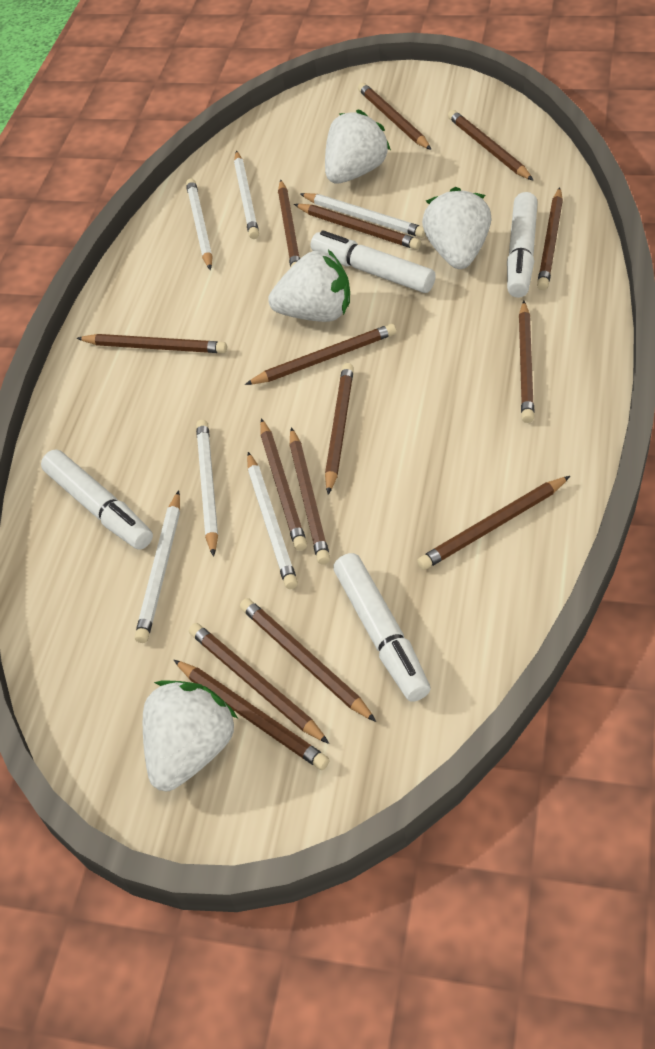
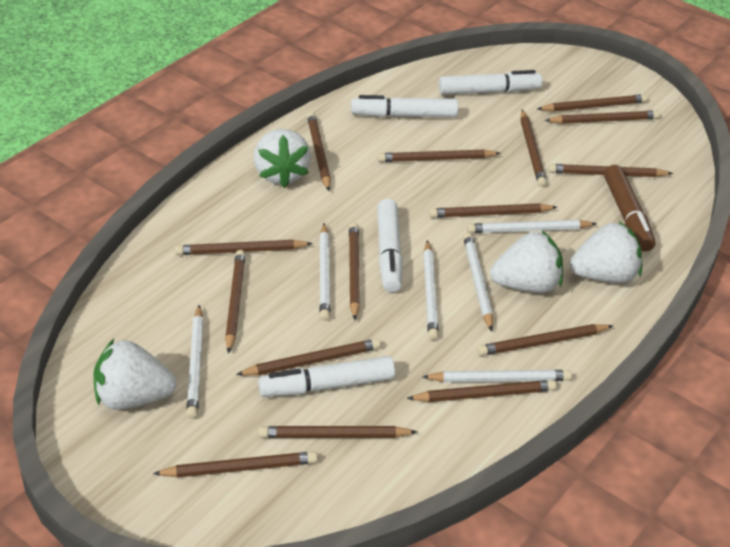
brown marker: none = 0 -> [604,165,656,252] = 1

